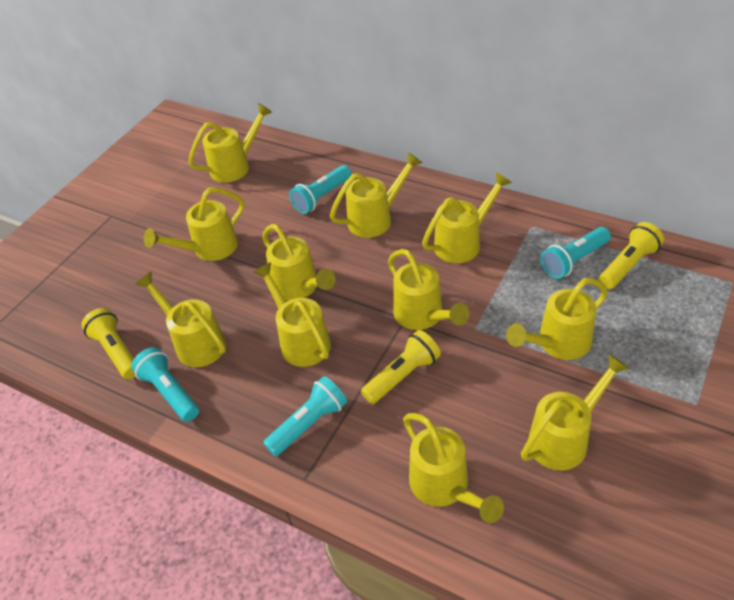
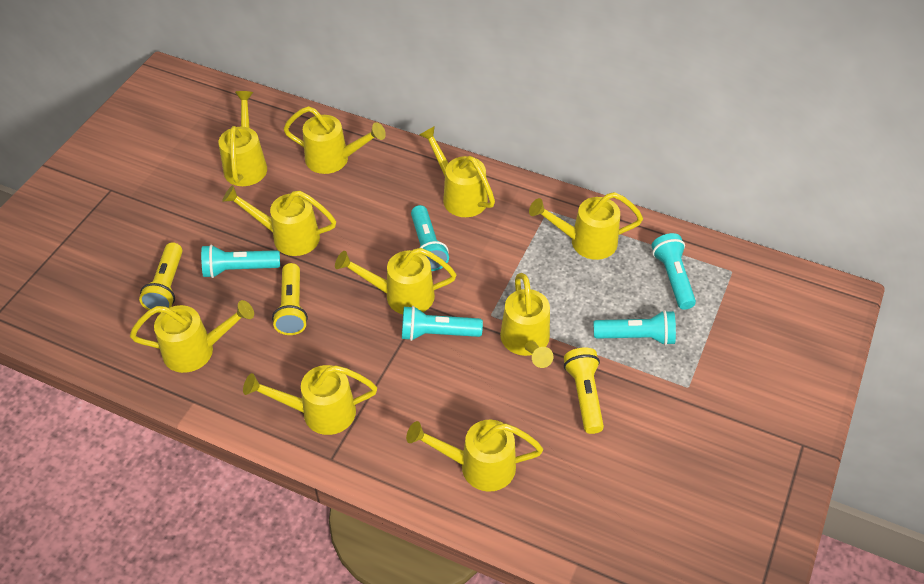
turquoise flashlight: [131,347,199,422] [263,376,347,457] [289,165,352,214] [541,227,611,279] = 4 -> [201,245,280,278] [402,306,483,341] [411,205,449,271] [594,310,676,345] [652,233,696,310] = 5
yellow watering can: [135,272,226,367] [144,187,245,261] [188,103,272,183] [253,262,331,367] [262,224,336,301] [330,152,422,238] [388,249,470,330] [403,413,504,523] [422,172,512,263] [506,278,608,360] [521,354,630,470] = 11 -> [130,300,254,373] [219,91,267,186] [222,185,336,256] [243,365,377,435] [283,106,386,174] [335,248,456,314] [406,420,543,492] [419,126,495,217] [500,273,553,368] [529,192,643,260] = 10

